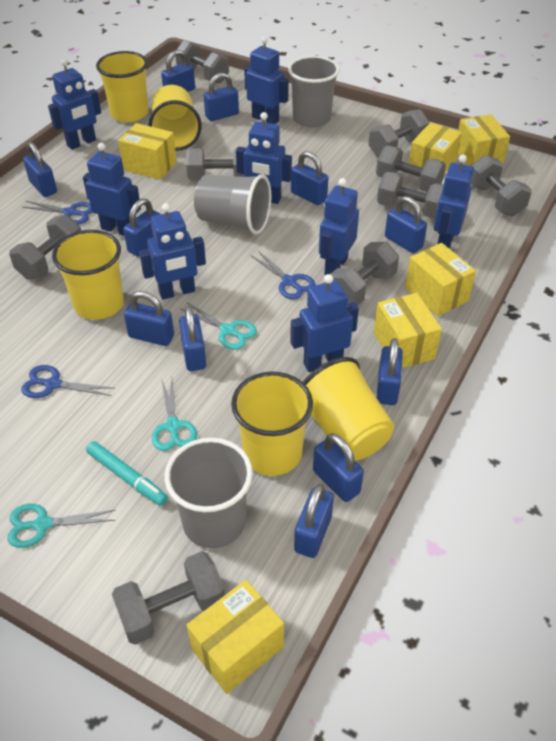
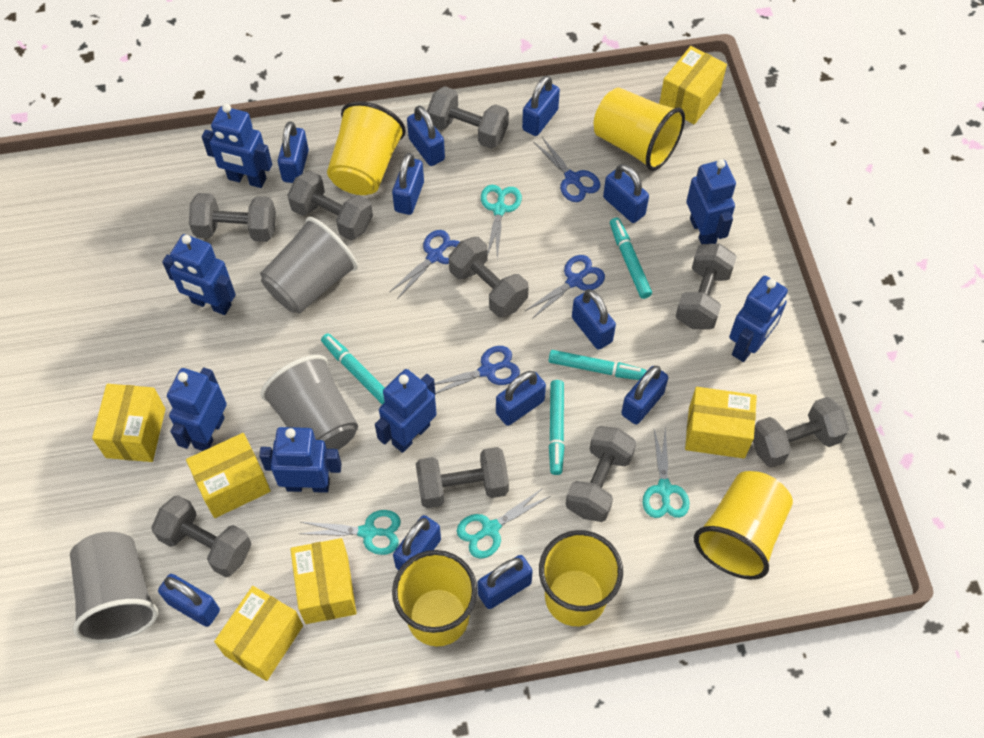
blue robot: [48,59,101,150] [83,143,141,236] [139,203,206,300] [236,112,292,204] [244,37,289,124] [290,274,359,372] [319,178,359,275] [434,155,474,249] = 8 -> [162,234,236,315] [167,367,227,451] [202,104,272,188] [259,427,342,493] [375,369,437,453] [686,159,736,244] [729,276,788,362] = 7
blue scissors: [21,365,115,398] [22,201,93,224] [251,251,316,299] = 3 -> [389,230,460,299] [435,346,520,394] [524,255,605,319] [534,136,601,202] = 4
turquoise marker: [86,441,168,506] = 1 -> [321,333,385,405] [548,350,647,380] [549,380,564,475] [610,218,652,299] = 4
turquoise scissors: [7,504,116,548] [152,378,197,451] [180,302,257,350] = 3 -> [299,510,401,555] [457,487,550,559] [481,185,522,259] [643,426,689,518] = 4

